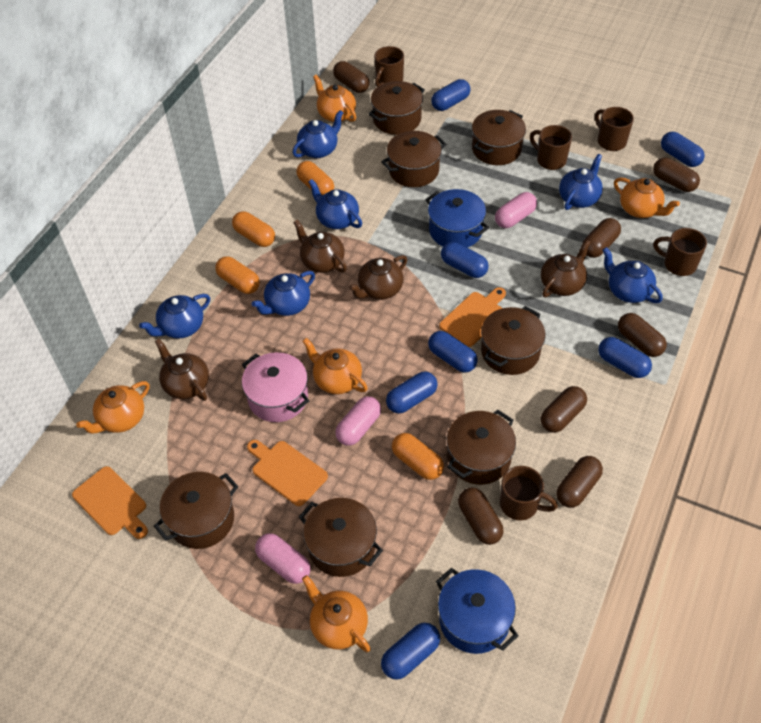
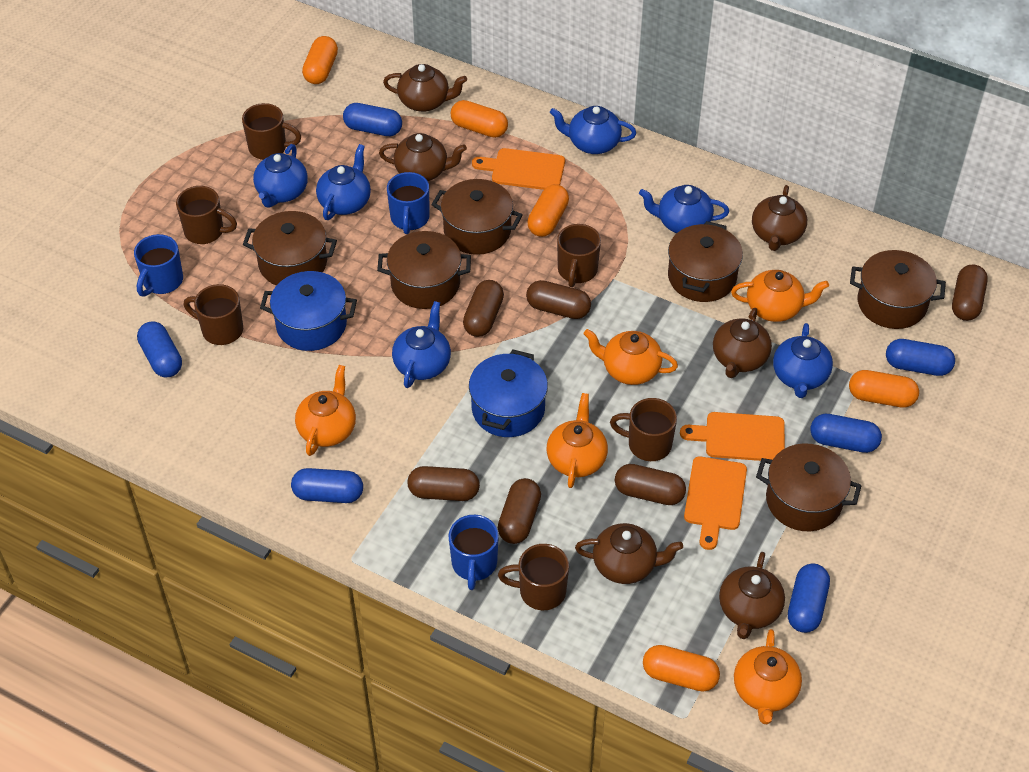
blue capsule: [381,623,440,680] [386,372,438,413] [428,331,478,373] [431,79,470,111] [441,242,489,278] [598,337,652,378] [661,132,705,167] = 7 -> [137,321,182,377] [291,468,363,503] [343,103,402,136] [788,563,830,633] [810,414,882,453] [886,339,955,376] = 6
blue mug: none = 0 -> [134,234,183,297] [387,172,429,234] [449,515,499,590] = 3
brown capsule: [333,61,370,93] [458,487,503,545] [541,386,587,433] [556,456,603,508] [582,218,621,258] [618,313,667,357] [653,158,700,192] = 7 -> [407,466,480,501] [463,280,504,337] [498,478,541,544] [526,280,591,319] [615,464,686,505] [952,265,988,321] = 6
brown mug: [374,46,404,87] [500,466,558,521] [530,125,572,170] [595,107,634,151] [653,228,707,276] = 5 -> [176,186,237,244] [183,284,243,345] [242,103,301,160] [498,544,569,610] [557,224,601,287] [610,398,677,461] = 6
brown pot: [154,472,238,549] [299,498,383,577] [369,81,425,135] [381,131,446,187] [447,410,516,485] [472,110,526,165] [481,306,546,375] = 7 -> [243,211,337,285] [377,231,471,309] [431,179,523,255] [668,221,743,302] [756,444,862,531] [850,250,946,329] = 6
brown teapot: [155,339,209,401] [293,220,347,273] [348,255,407,300] [541,239,590,297] = 4 -> [379,133,467,181] [383,64,467,112] [575,523,683,584] [713,308,772,378] [719,552,785,639] [752,185,807,251] = 6
orange capsule: [215,256,260,294] [232,211,275,247] [296,161,334,196] [392,433,444,480] = 4 -> [302,36,338,84] [451,100,508,138] [527,184,569,237] [643,645,720,692] [849,370,919,408] = 5
pink capsule: [255,533,311,584] [335,396,381,446] [495,192,537,228] = 3 -> none = 0
pink pot: [242,352,309,422] = 1 -> none = 0

